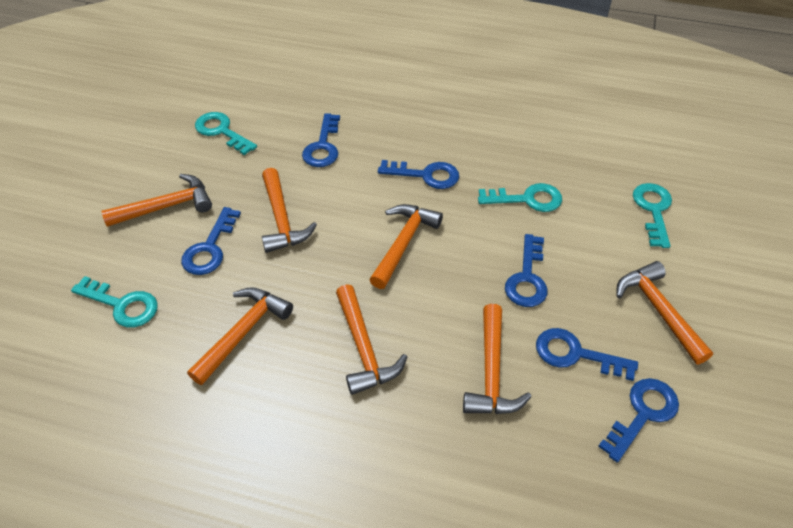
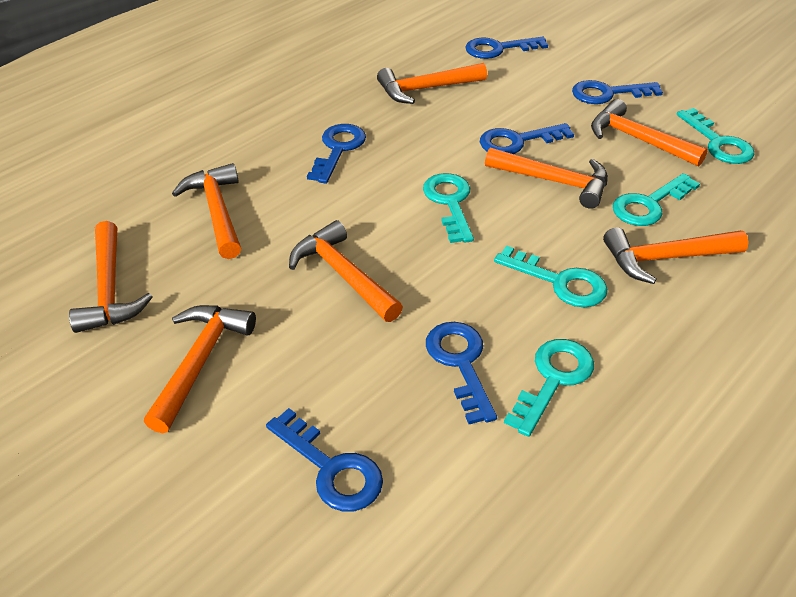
orange hammer: [101,174,212,227] [187,287,293,385] [262,168,317,253] [336,284,407,395] [369,204,443,289] [463,304,532,414] [616,261,713,364] = 7 -> [69,221,152,333] [144,305,256,433] [172,163,241,259] [289,220,403,322] [377,63,487,104] [485,148,608,209] [591,99,708,167] [603,227,749,284] = 8
turquoise key: [71,276,158,328] [195,112,257,155] [478,183,562,212] [633,183,672,248] = 4 -> [423,173,474,243] [494,245,608,307] [504,339,594,437] [613,173,700,226] [677,108,754,164] = 5

